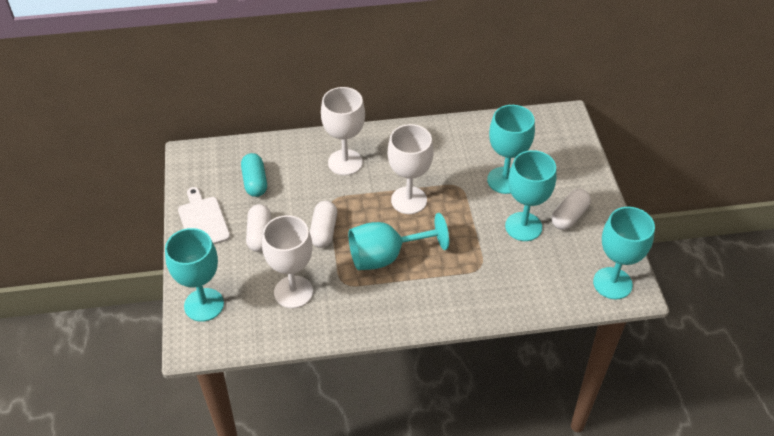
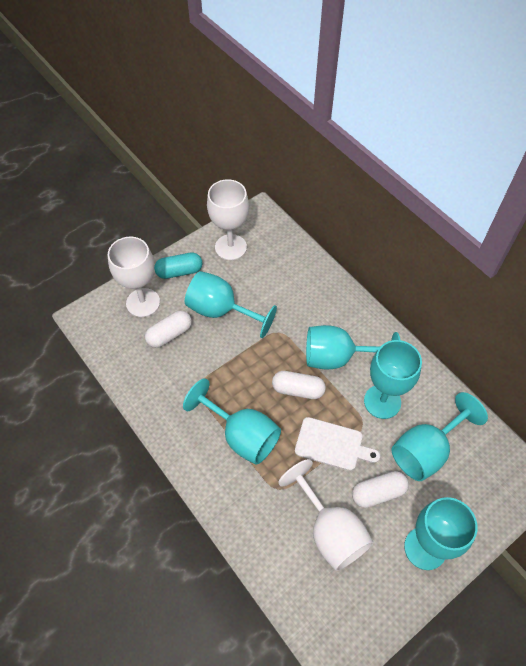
turquoise goblet: [165,228,224,322] [349,213,449,270] [487,105,535,194] [505,150,557,241] [593,207,655,300] = 5 -> [183,378,281,465] [185,271,277,338] [306,325,400,369] [364,340,422,419] [391,392,488,481] [404,497,478,570] = 6

